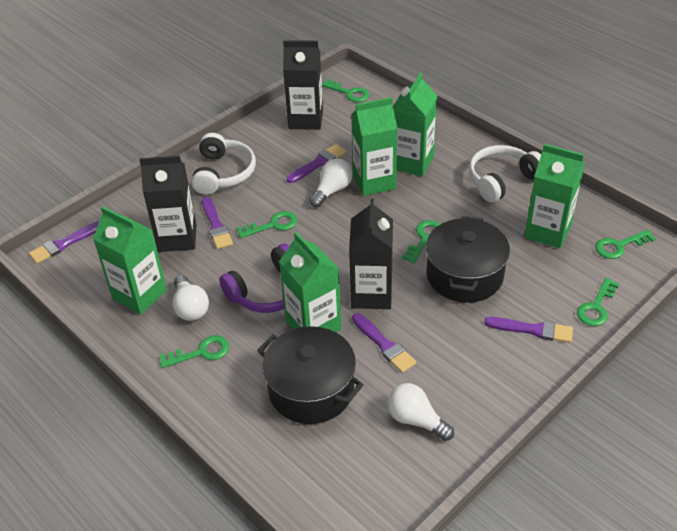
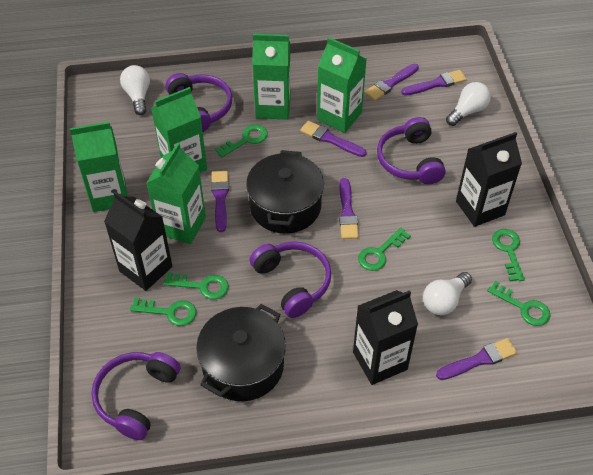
purple brush: [29,221,99,264] [202,197,233,249] [287,144,346,183] [352,313,416,373] [484,317,573,343] = 5 -> [211,171,229,232] [300,121,367,157] [339,178,359,239] [364,64,419,101] [401,70,467,95] [436,338,517,380] = 6
purple headphones: [219,244,289,313] = 1 -> [91,352,180,440] [166,73,232,132] [250,241,331,318] [377,117,446,184] = 4
white headphones: [191,133,256,195] [469,145,541,202] = 2 -> none = 0

